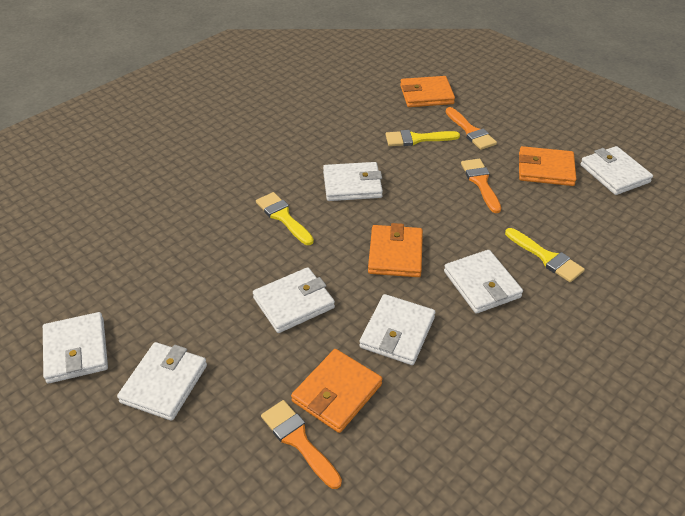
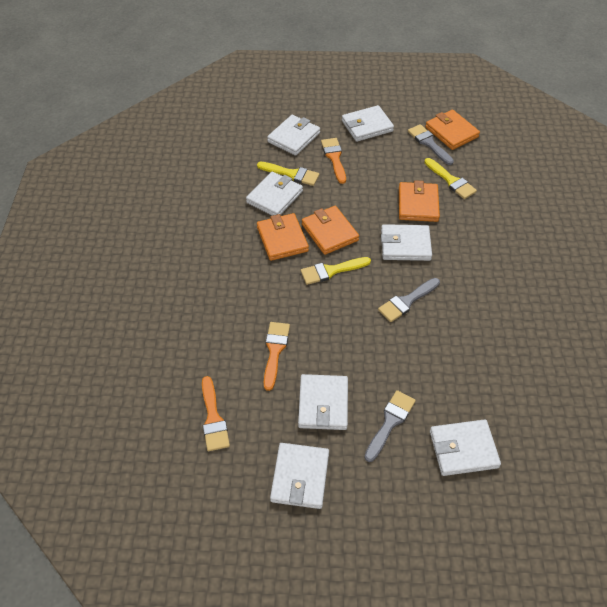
grey brush: none = 0 -> [364,390,416,462] [378,278,440,322] [408,124,454,165] = 3

